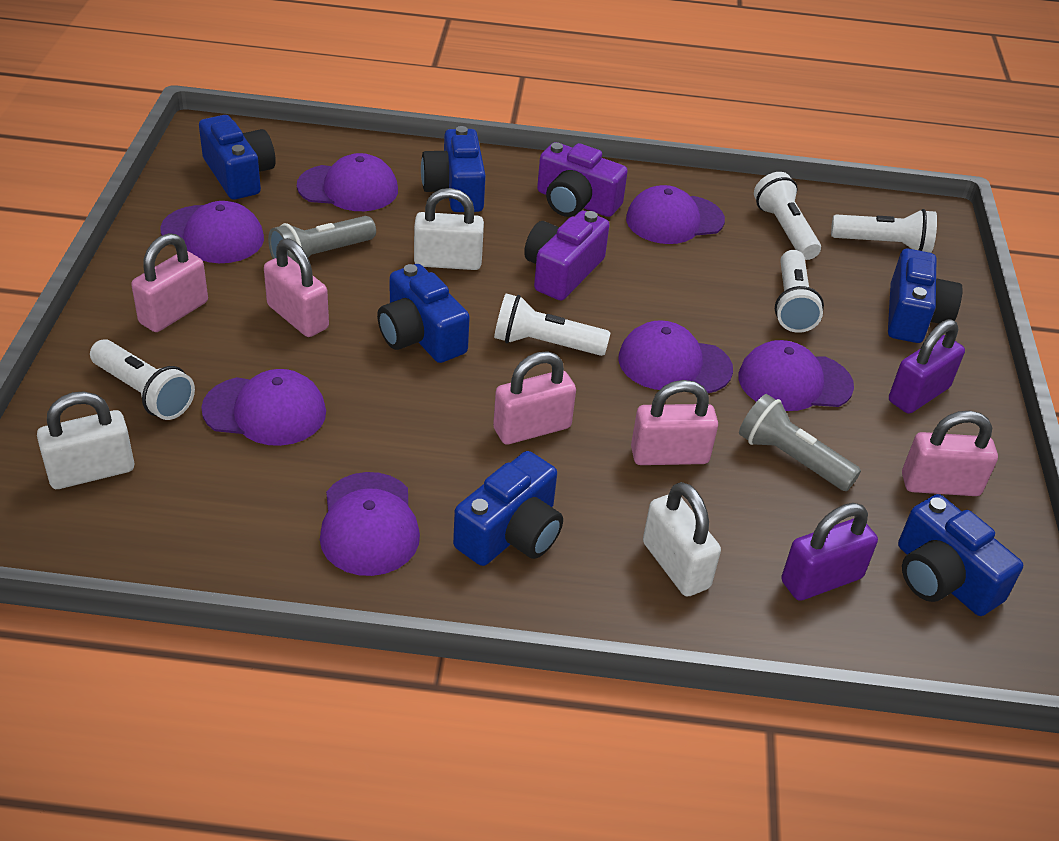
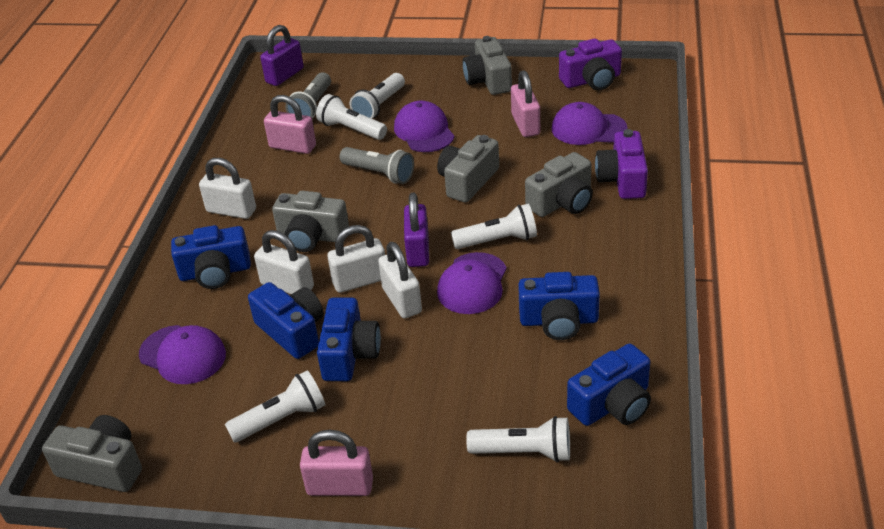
blue camera: [199,115,276,200] [377,264,470,363] [421,126,486,212] [453,451,563,566] [888,249,963,343] [898,494,1023,616] = 6 -> [171,225,251,289] [248,282,324,359] [317,298,381,381] [518,272,600,340] [567,343,651,426] = 5
grey camera: none = 0 -> [42,415,142,492] [272,191,349,252] [437,135,499,202] [462,36,512,95] [525,152,593,217] = 5
pink padlock: [131,233,208,332] [264,238,329,337] [493,351,576,445] [631,380,718,465] [902,411,998,496] = 5 -> [264,95,316,154] [300,430,373,496] [511,70,540,137] = 3
purple cap: [161,201,264,263] [201,369,326,446] [297,153,398,211] [320,472,420,576] [618,320,733,393] [626,185,725,244] [738,340,854,411] = 7 -> [139,325,226,384] [394,101,455,152] [437,252,507,314] [552,102,628,145] = 4
white padlock: [37,391,134,489] [414,188,484,270] [643,482,721,597] = 3 -> [199,158,256,219] [254,230,314,294] [327,225,385,293] [378,242,422,319] = 4

